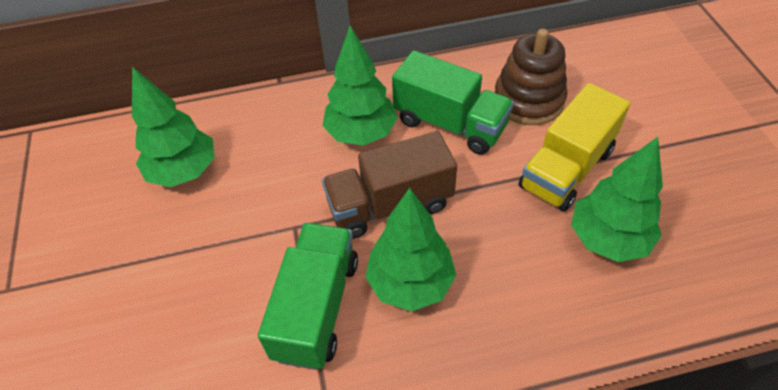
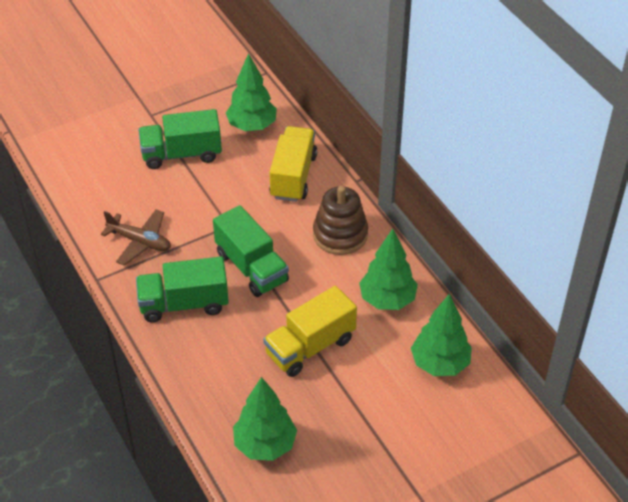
brown plane: none = 0 -> [101,209,171,266] = 1
brown truck: [322,131,457,238] = 1 -> none = 0
green truck: [258,223,358,370] [392,50,514,155] = 2 -> [136,256,229,322] [138,109,222,169] [213,205,289,297] = 3
yellow truck: [518,83,630,212] = 1 -> [263,286,357,377] [269,126,317,202] = 2

